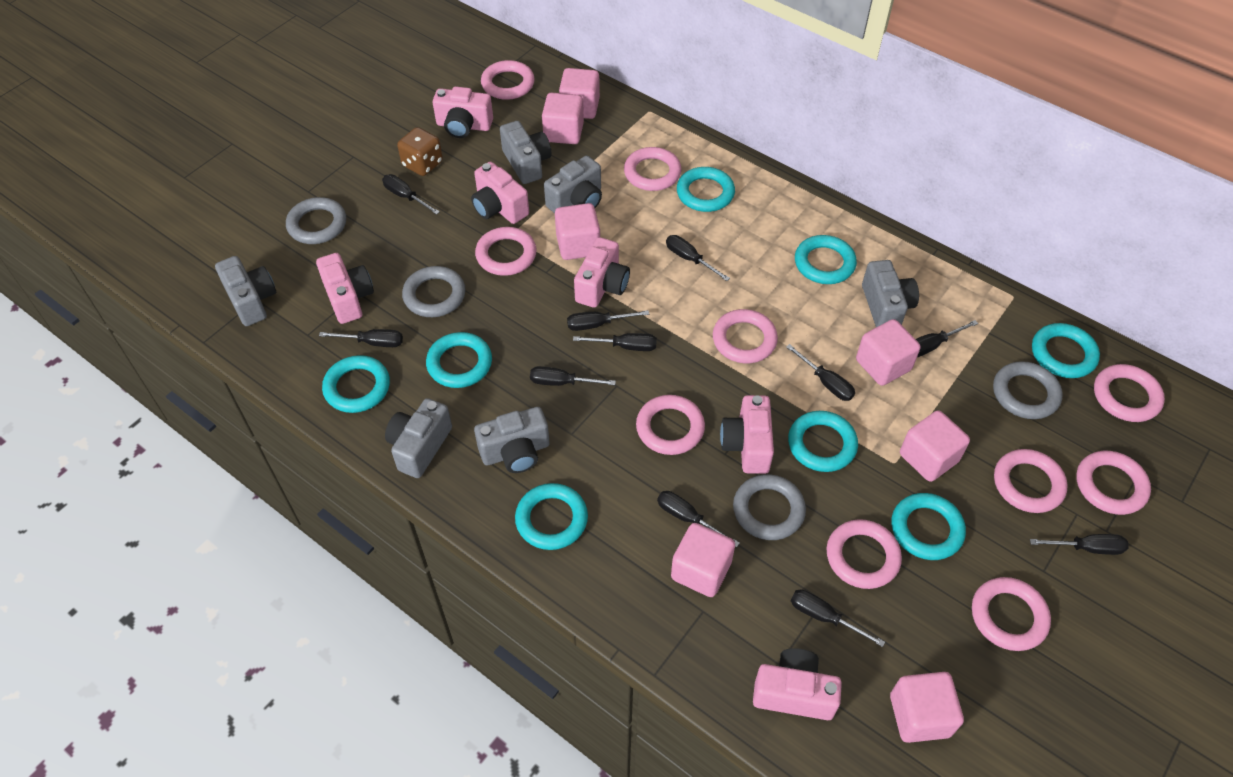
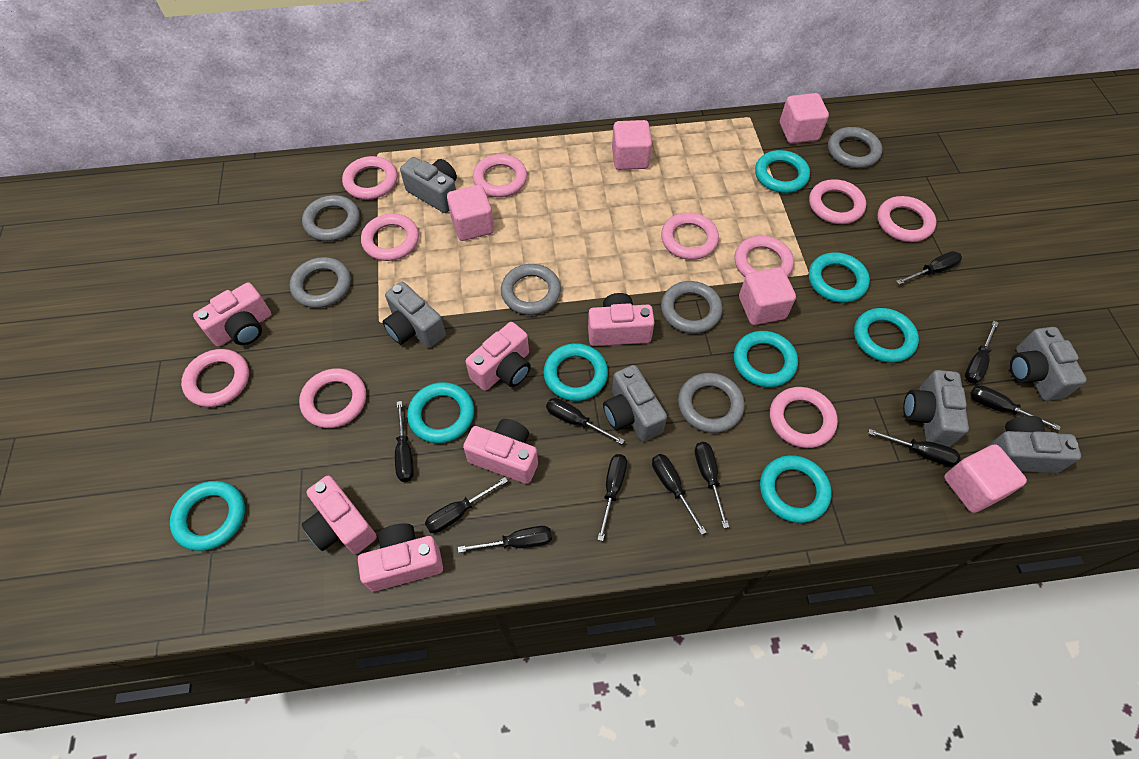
brown dice: [397,127,443,176] = 1 -> none = 0
grey ring: [286,197,346,244] [402,266,465,317] [733,474,806,540] [993,361,1063,419] = 4 -> [290,257,351,308] [302,195,360,241] [501,264,561,315] [661,281,723,334] [678,373,745,433] [828,127,882,168] = 6
pink cube: [542,93,584,144] [555,203,600,260] [559,68,600,119] [671,523,735,597] [856,319,921,386] [890,672,964,743] [900,410,970,482] = 7 -> [447,185,494,241] [612,120,652,170] [739,267,796,325] [780,93,829,144] [944,444,1027,513] = 5

